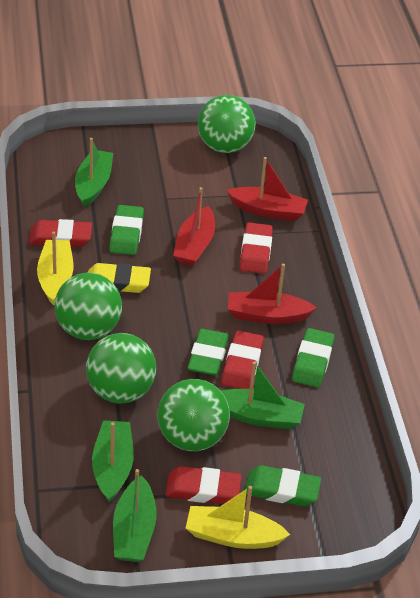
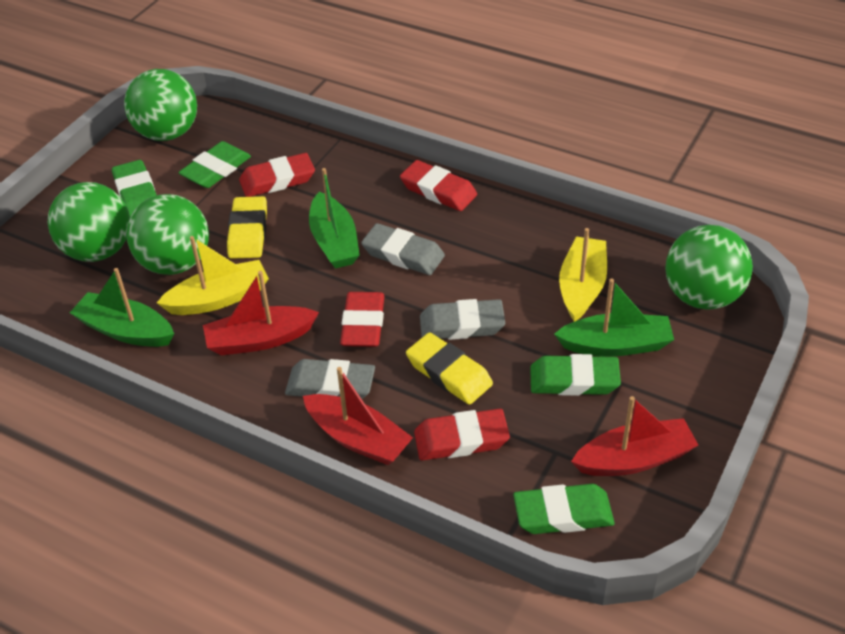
green boat: [75,138,113,207] [92,420,134,503] [113,469,157,562] [221,361,305,429] = 4 -> [70,268,174,347] [309,168,360,268] [554,278,674,357] = 3
grey eraser: none = 0 -> [285,359,375,399] [361,223,445,275] [420,299,505,340] = 3
yellow eraser: [88,263,151,293] = 1 -> [227,196,267,259] [406,332,493,405] = 2

